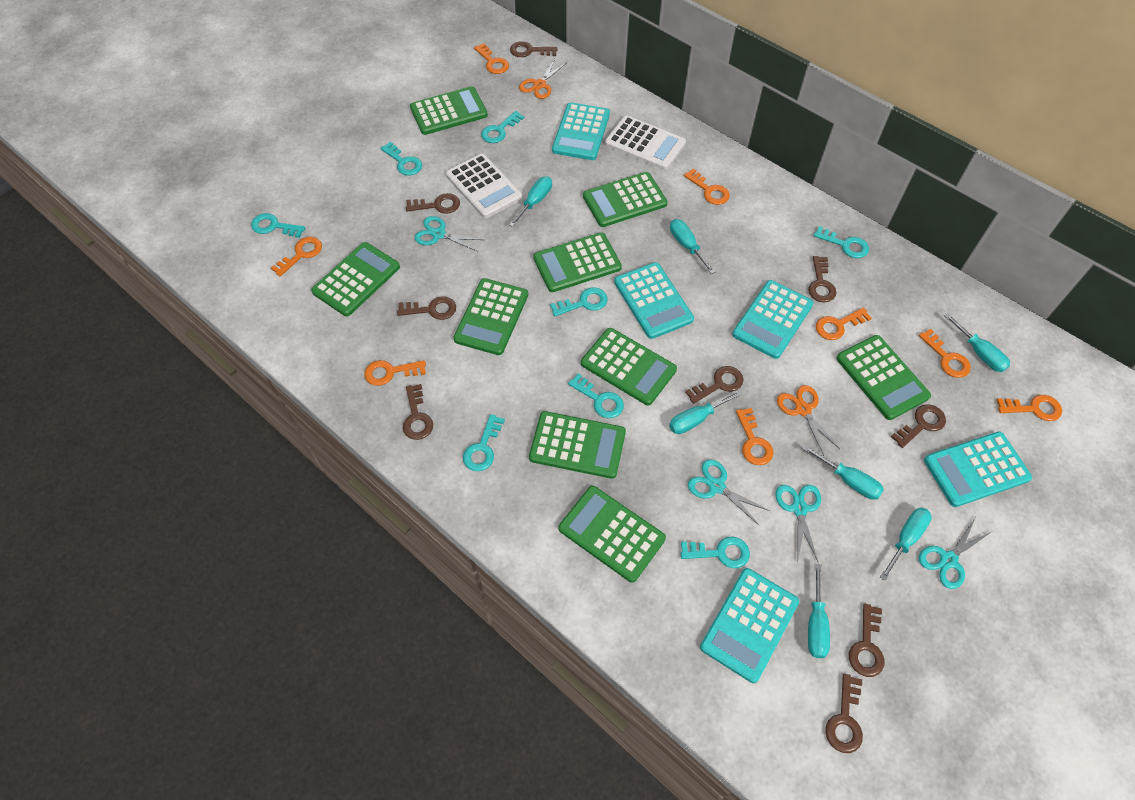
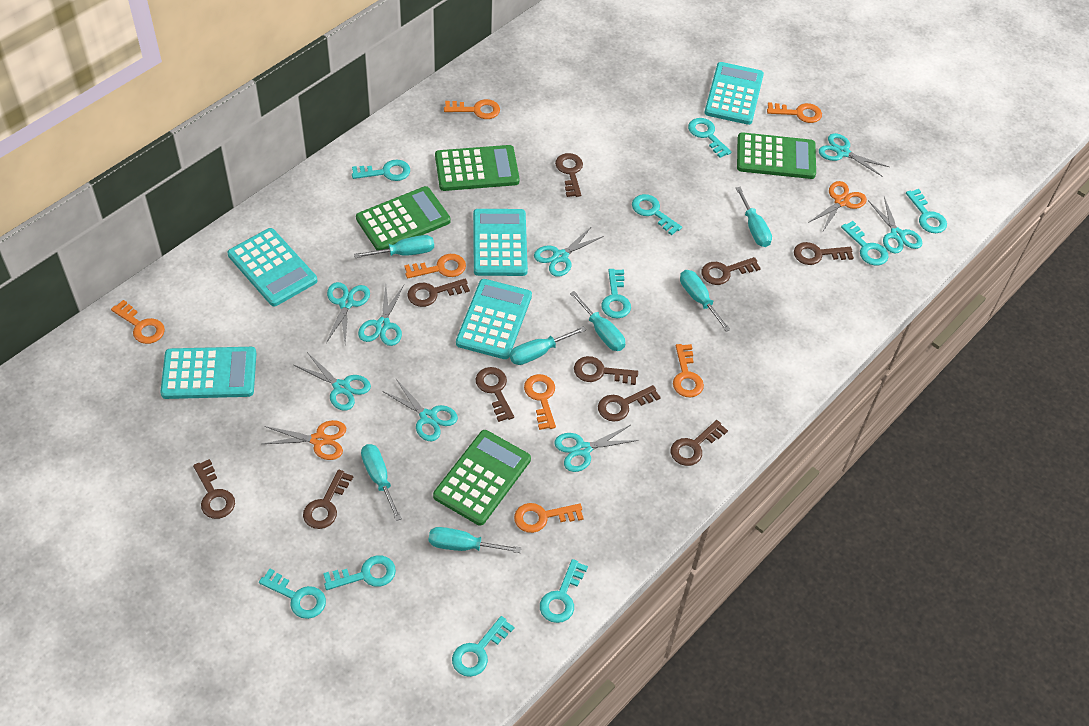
brown key: [397,296,456,320] [403,384,433,440] [406,193,460,214] [510,41,558,57] [685,366,743,404] [808,256,837,302] [825,674,863,753] [849,604,884,677] [891,404,946,448] = 9 -> [193,459,235,519] [303,470,353,529] [407,279,470,307] [476,367,514,422] [555,153,583,197] [574,356,638,385] [598,385,661,422] [671,420,728,466] [701,257,761,285] [794,242,854,265] = 10
green calculator: [311,242,400,316] [410,86,488,135] [453,278,528,355] [529,411,626,479] [533,233,622,292] [559,486,666,583] [581,328,677,406] [583,172,668,227] [836,335,931,420] = 9 -> [356,186,451,250] [433,430,531,526] [435,145,520,191] [737,132,816,179] = 4
orange key: [271,237,322,277] [364,360,426,386] [474,43,509,74] [684,169,730,205] [736,408,773,465] [816,307,872,340] [919,329,971,378] [997,395,1062,421] = 8 -> [111,300,165,344] [404,254,466,279] [444,99,500,119] [514,503,584,533] [524,374,556,430] [673,344,704,397] [767,102,822,123] = 7
turquoise key: [251,213,305,238] [380,142,422,175] [463,414,505,471] [481,111,524,143] [550,287,608,317] [568,374,624,418] [680,537,750,568] [813,226,869,258] = 8 -> [259,569,326,619] [323,555,396,590] [352,159,410,181] [452,616,514,677] [540,559,588,623] [601,269,631,319] [632,194,682,235] [688,118,732,158] [841,221,888,266] [906,189,947,233] = 10
turquoise scissors: [415,216,484,252] [688,460,770,525] [775,485,821,562] [919,518,993,589] = 4 -> [294,352,371,411] [326,282,370,344] [358,285,404,346] [382,379,458,441] [534,226,604,277] [554,425,639,472] [819,133,889,177] [868,197,922,254] = 8
white calculator: [446,153,522,218] [605,115,686,170] = 2 -> none = 0

